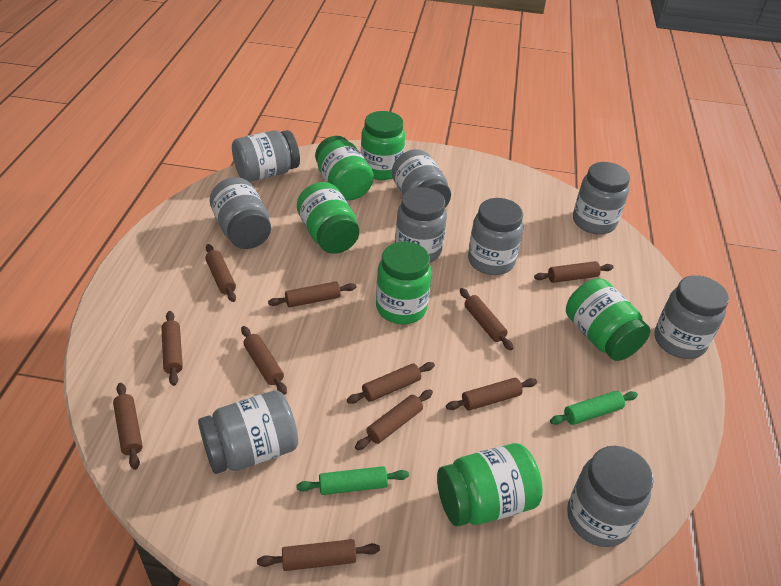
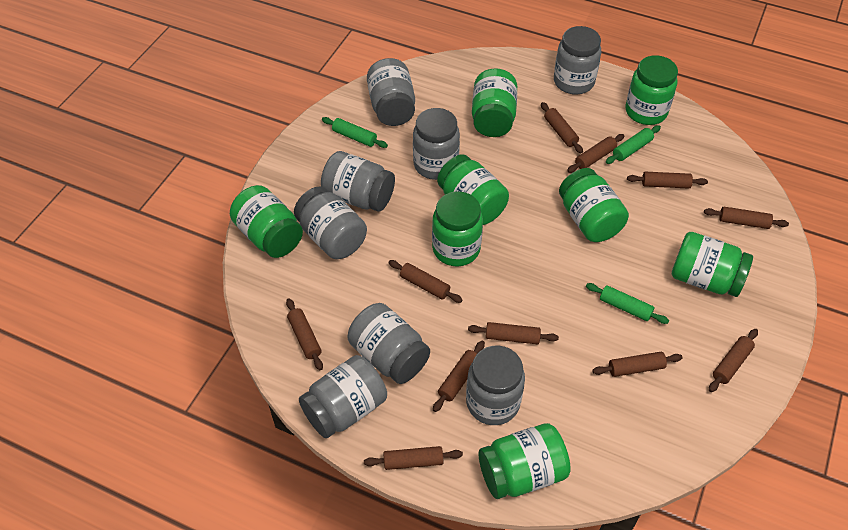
green jar: [297,182,359,254] [315,136,374,200] [361,111,405,180] [376,242,432,324] [437,443,543,526] [566,278,651,361] = 6 -> [230,185,303,258] [432,192,483,266] [437,154,509,225] [472,69,517,137] [479,423,571,499] [559,168,629,242] [626,55,678,125] [672,232,753,297] = 8
green rolling pin: [296,466,409,495] [550,391,638,425] = 2 -> [322,117,388,148] [586,283,669,324] [606,125,661,164] = 3
grey jar: [198,390,298,474] [210,177,271,249] [232,130,300,182] [392,149,451,208] [395,187,447,263] [468,198,523,275] [567,446,654,547] [573,162,630,234] [654,275,729,359] = 9 -> [294,187,367,259] [299,355,387,438] [321,151,395,212] [348,303,430,384] [367,58,415,126] [413,108,460,180] [466,345,525,425] [554,26,601,95] = 8

